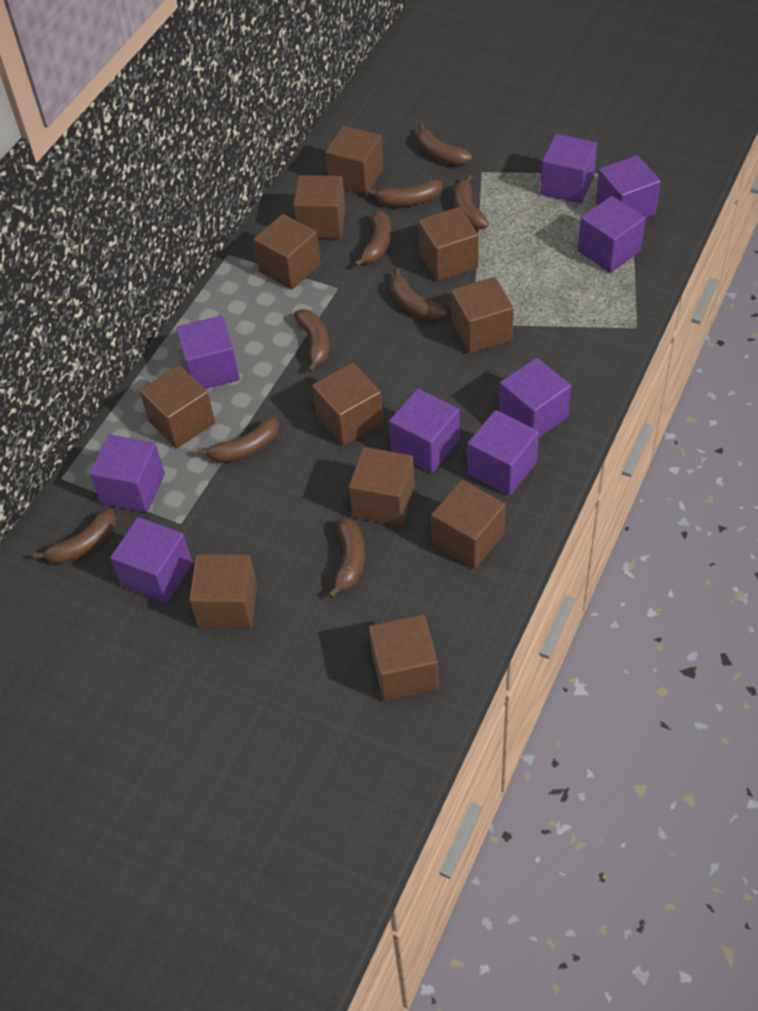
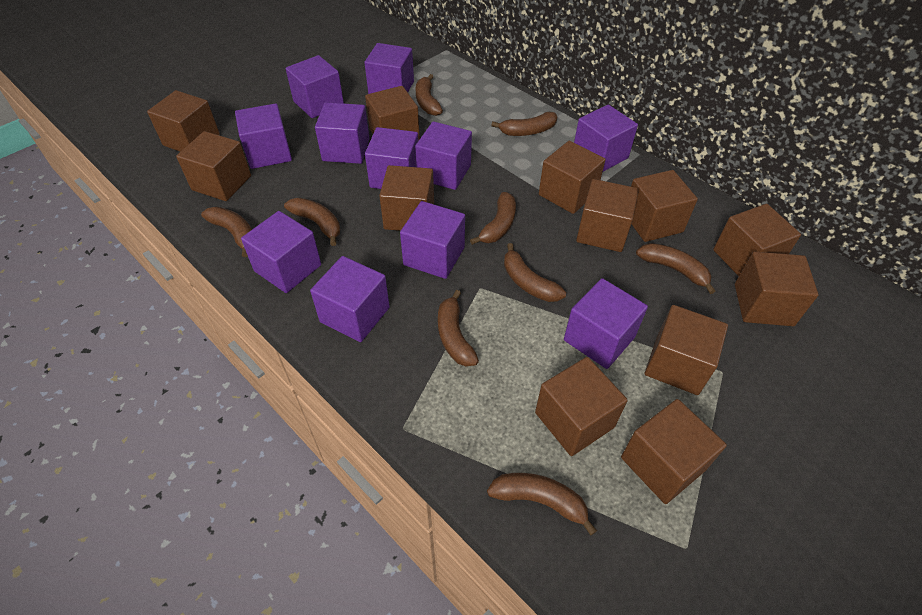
brown cube: [139,365,215,448] [189,554,257,629] [253,214,321,290] [293,175,346,239] [312,363,383,446] [325,126,384,195] [349,447,415,526] [369,614,439,701] [418,207,479,281] [431,480,506,569] [451,277,514,354] = 11 -> [147,90,220,152] [176,131,251,201] [365,86,420,140] [379,165,434,231] [535,357,628,456] [539,141,605,214] [576,179,639,252] [621,399,727,504] [631,170,698,242] [645,305,728,395] [713,204,801,276] [735,252,819,326] = 12
purple cube: [90,435,165,512] [110,517,192,603] [176,315,240,389] [389,389,460,473] [467,410,539,496] [499,358,571,437] [540,134,597,203] [578,196,646,273] [596,155,661,218] = 9 -> [235,103,292,169] [241,211,321,293] [286,55,344,118] [310,256,390,342] [315,102,370,164] [364,43,414,94] [365,127,419,189] [400,201,465,279] [415,121,472,190] [564,278,648,369] [574,105,638,172] = 11

